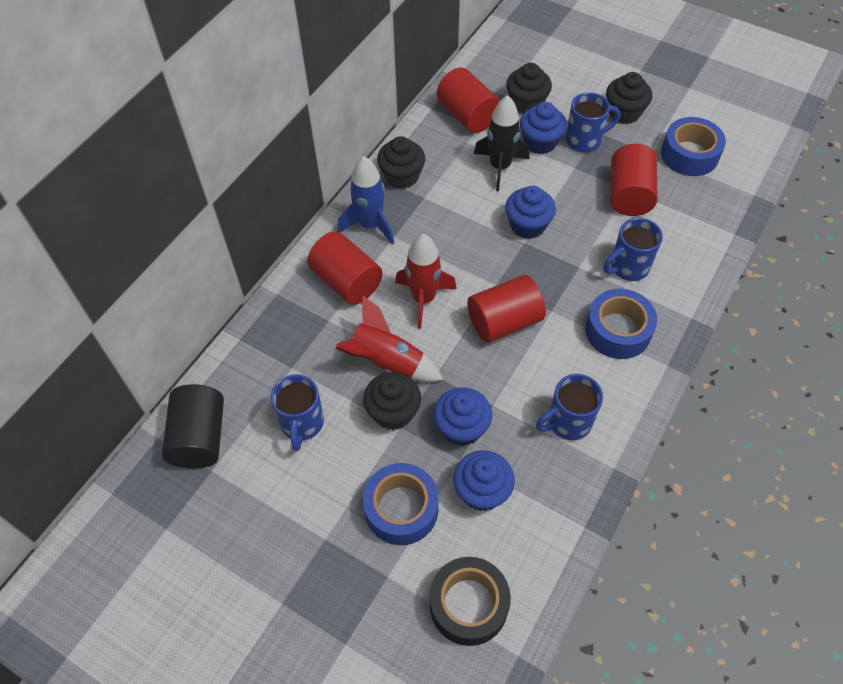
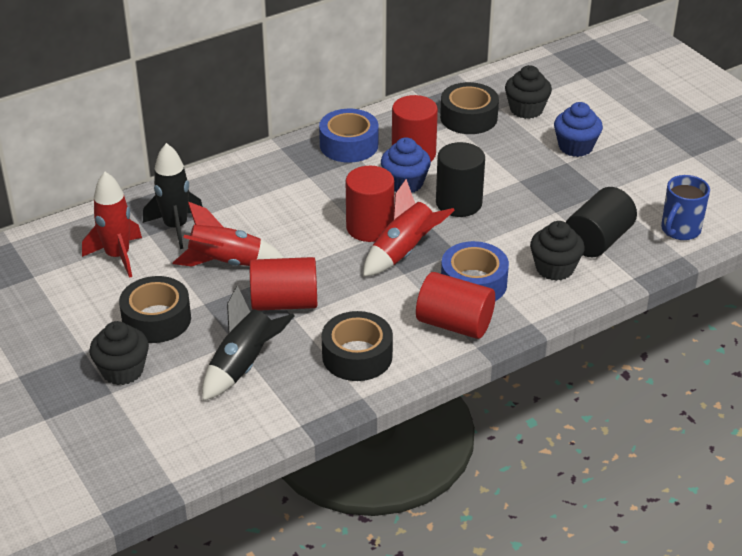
black cupcake: [363,372,421,430] [377,136,425,189] [506,63,552,114] [606,72,652,124] = 4 -> [89,321,149,385] [505,65,552,119] [530,221,585,281] = 3
black cylinder: [162,384,224,468] = 1 -> [436,142,485,217] [566,187,637,257] = 2
black rocket: [474,95,529,191] = 1 -> [143,143,203,249] [202,285,295,401] = 2
black tape: [430,557,511,646] = 1 -> [119,276,191,343] [322,311,393,381] [440,82,499,134] = 3
blue cupcake: [434,387,492,446] [453,450,515,511] [505,186,556,239] [520,102,567,154] = 4 -> [381,137,431,193] [554,102,603,157] = 2
blue mug: [271,374,324,451] [536,374,603,440] [566,92,620,152] [604,218,663,281] = 4 -> [661,175,710,240] = 1
blue rocket: [338,156,394,245] = 1 -> none = 0
blue tape: [363,463,439,545] [585,289,657,359] [661,117,726,176] = 3 -> [319,109,378,163] [441,241,509,301] = 2
red rocket: [335,296,443,382] [395,234,457,329] = 2 -> [82,172,142,278] [173,202,284,267] [363,179,455,277] = 3

